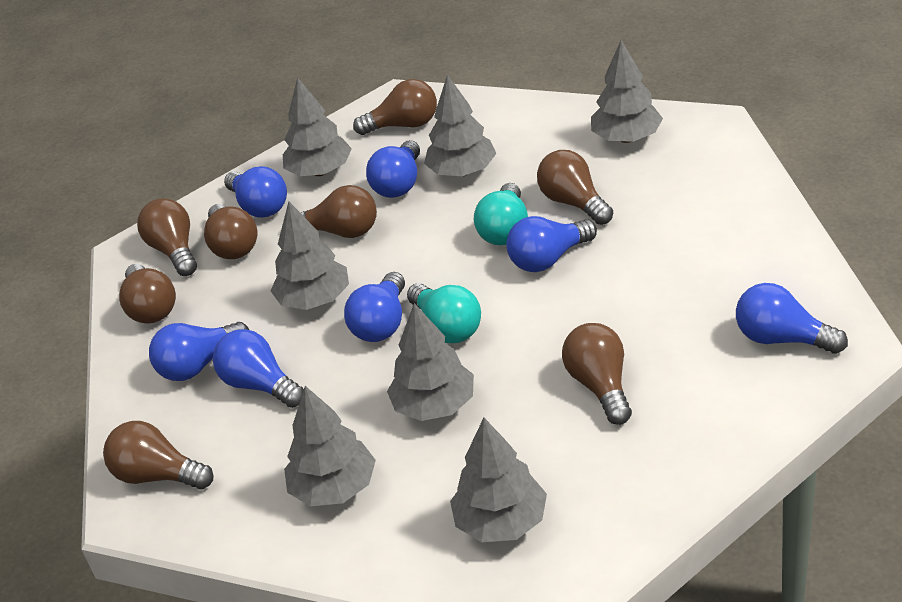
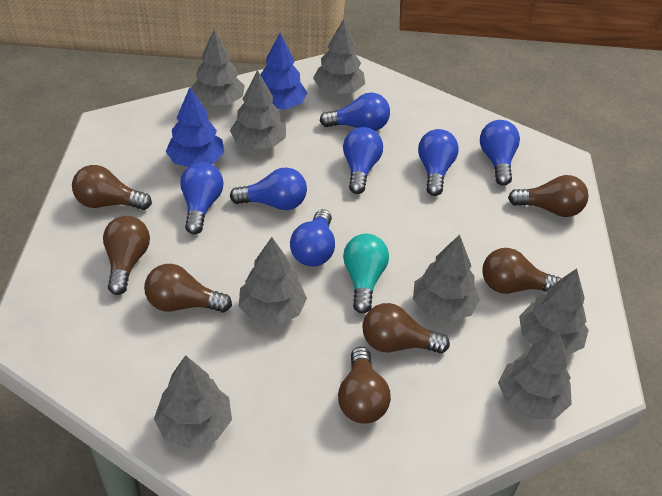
blue tree: none = 0 -> [166,87,224,167] [260,33,307,109] = 2
brown light bulb: [103,421,214,489] [119,264,176,324] [137,198,197,276] [204,204,258,259] [301,185,377,238] [353,79,437,135] [537,150,613,225] [562,323,632,425] = 8 -> [72,165,152,210] [103,216,150,295] [144,264,232,313] [338,347,391,424] [362,303,450,353] [483,248,561,294] [508,175,589,217] = 7
grey tree: [271,202,349,310] [283,77,352,176] [284,386,376,506] [387,303,474,421] [424,75,496,177] [450,418,547,542] [591,40,663,143] = 7 -> [154,355,232,449] [191,29,245,106] [230,70,286,150] [239,237,307,325] [313,19,365,94] [413,235,480,322] [498,330,572,419] [519,269,589,355] = 8
turquoise light bulb: [407,283,481,343] [474,183,528,246] = 2 -> [343,234,389,313] = 1

